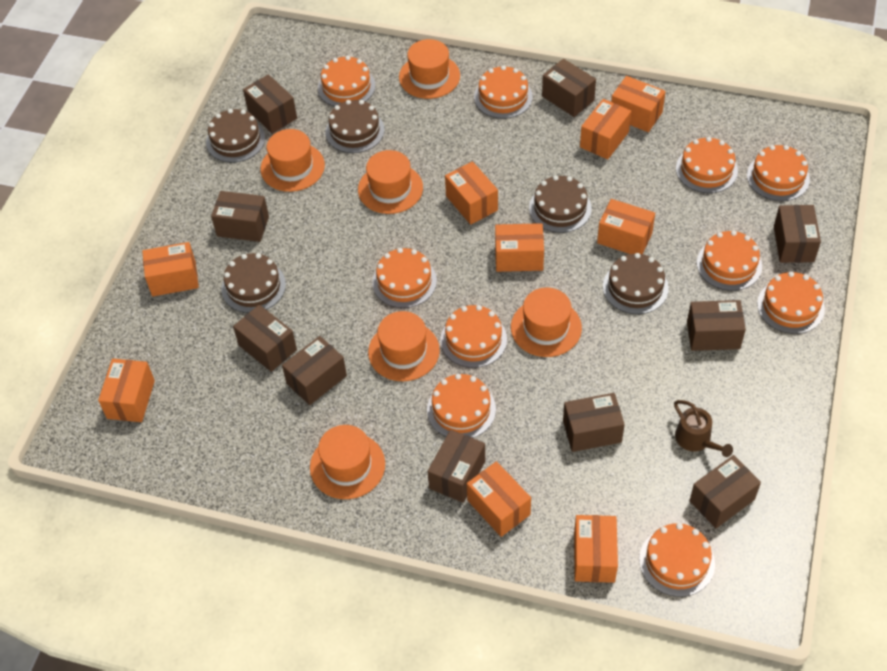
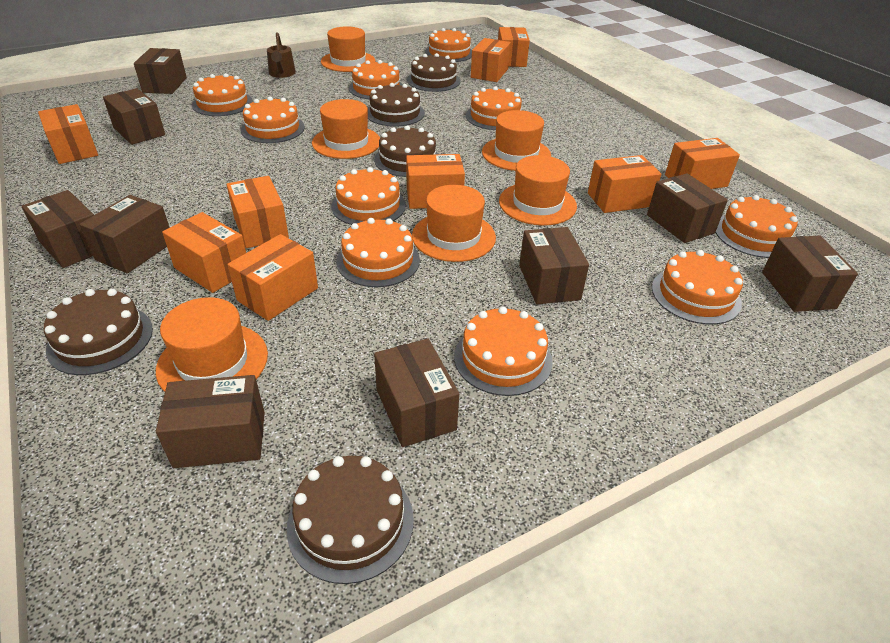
brown box: [211,191,269,242] [233,305,297,372] [243,74,297,133] [282,336,347,405] [428,430,485,503] [542,59,596,117] [563,393,625,452] [687,300,746,351] [690,455,761,528] [774,205,821,263] = 10 -> [22,190,94,268] [79,195,170,273] [103,88,165,145] [134,48,187,94] [156,375,265,468] [374,339,459,447] [519,227,589,304] [647,173,728,243] [762,236,858,312] = 9

